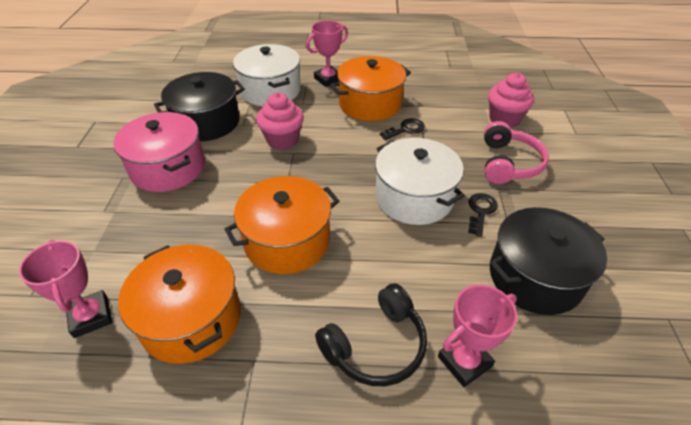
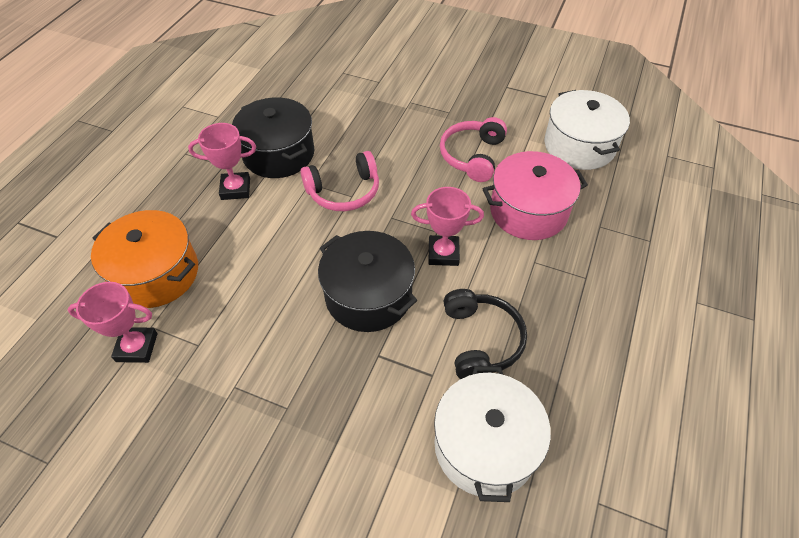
black key: [380,118,425,140] [468,193,498,237] = 2 -> none = 0
orange pot: [118,245,241,364] [224,176,339,274] [330,56,411,121] = 3 -> [91,210,198,308] = 1
pink cupcake: [256,92,304,150] [488,73,534,128] = 2 -> none = 0
pink headphones: [484,121,549,184] = 1 -> [301,151,379,211] [440,117,507,182] = 2

